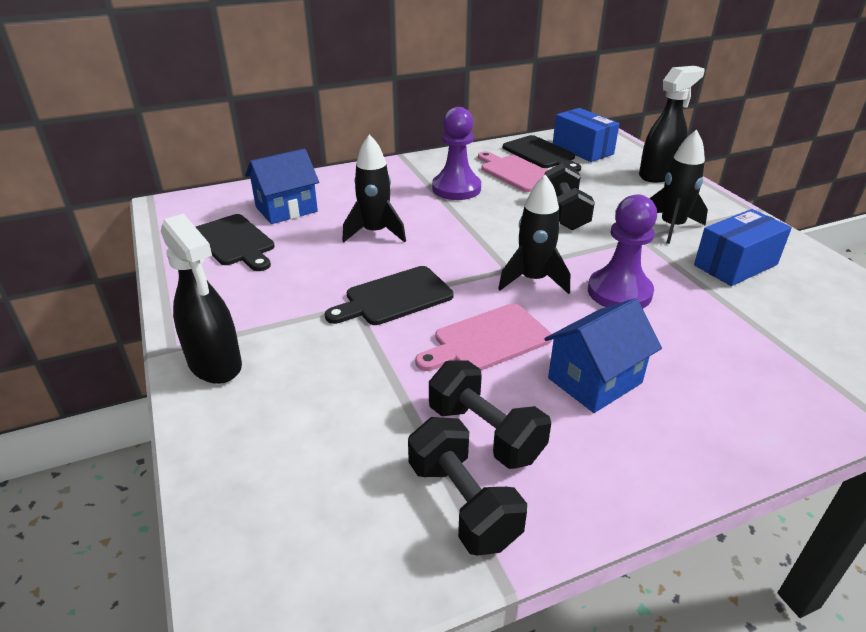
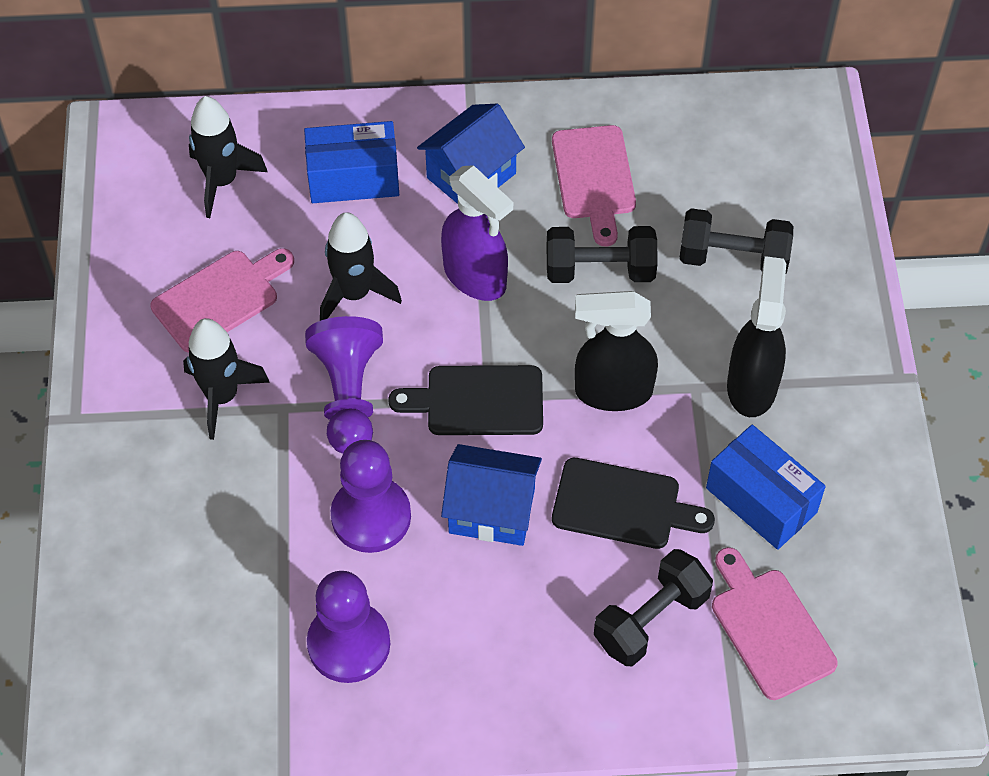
black cutting board: [196,214,274,271] [325,266,454,325] [503,135,581,172] = 3 -> [388,365,543,435] [552,458,715,549] = 2
pink cutting board: [415,303,552,371] [478,152,548,192] = 2 -> [151,248,294,353] [552,125,636,247] [712,547,838,700] = 3
purple pawn: [432,107,481,200] [588,194,657,309] = 2 -> [305,316,383,454] [307,571,390,683] [331,440,411,553] = 3
purple spray bottle: none = 0 -> [441,165,513,301] = 1

